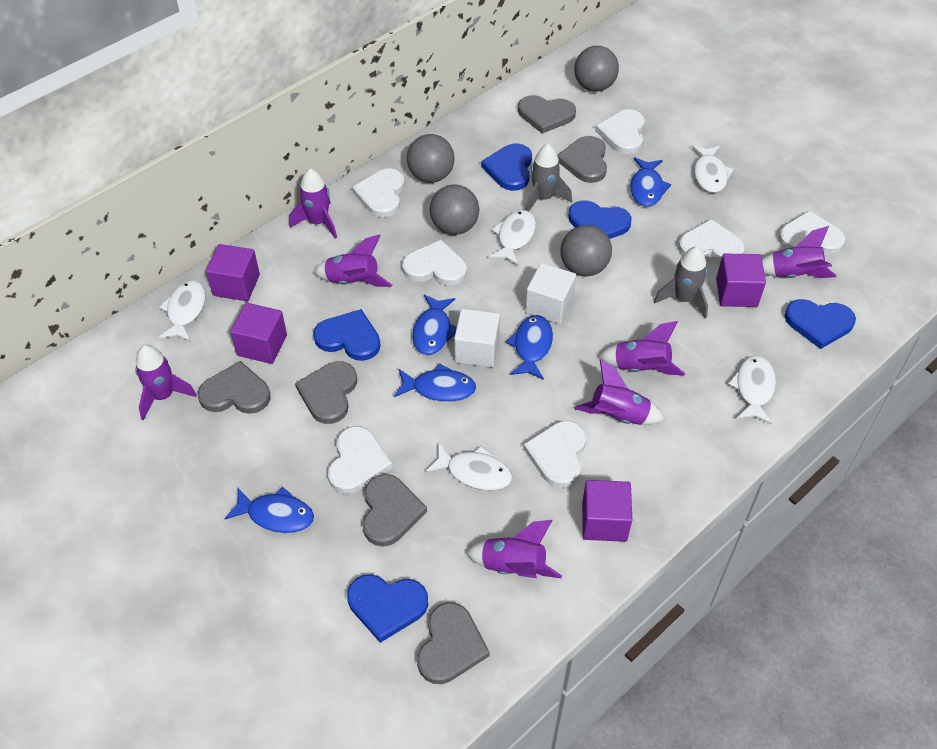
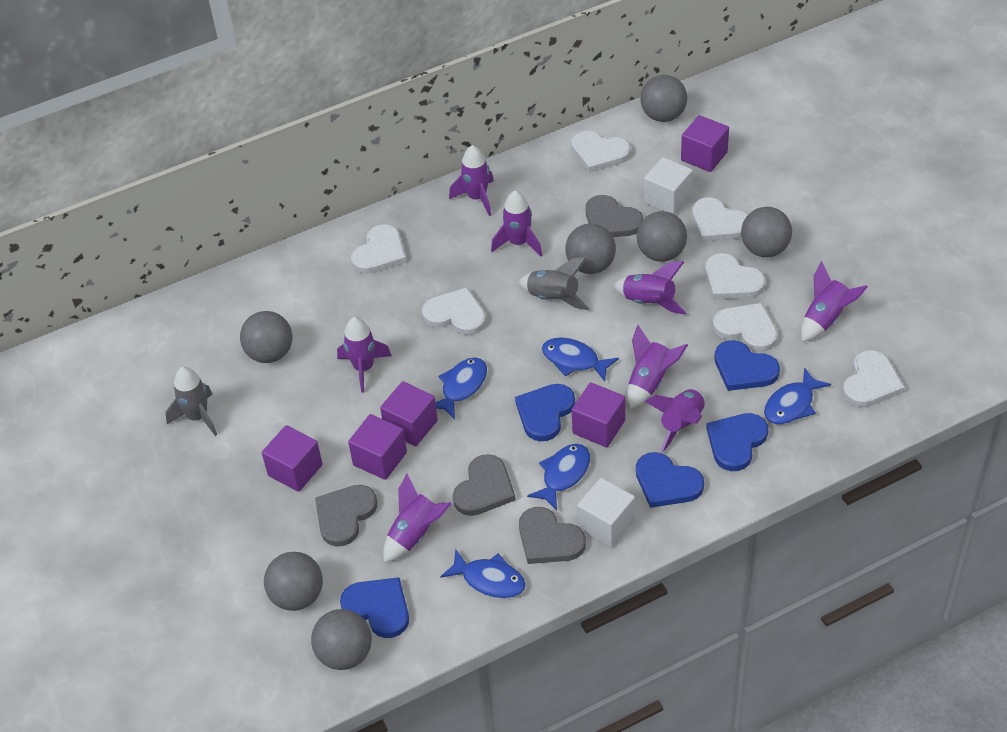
grey ball: [407,134,455,183] [430,185,479,235] [561,225,612,276] [574,46,619,92] = 4 -> [240,311,293,363] [264,552,323,611] [311,609,372,670] [565,224,616,274] [637,211,687,262] [641,75,687,122] [741,207,792,257] = 7
grey heart: [198,361,271,414] [295,362,357,424] [363,474,427,547] [417,602,490,684] [518,95,576,134] [557,136,607,183] = 6 -> [315,485,377,547] [453,454,516,516] [519,507,586,564] [586,195,643,237] = 4
purple cube: [206,244,260,301] [230,303,287,364] [582,480,632,542] [716,254,766,307] = 4 -> [262,425,323,492] [348,414,407,480] [380,381,438,446] [572,382,625,447] [681,115,729,172] = 5
purple rocket: [135,345,197,420] [290,168,337,239] [314,234,392,287] [466,520,562,578] [574,360,664,425] [599,321,685,375] [762,226,836,278] = 7 -> [337,317,392,393] [383,474,451,563] [449,145,494,216] [491,190,542,256] [613,261,686,315] [627,325,688,410] [645,389,705,453] [801,261,868,342] = 8
white fish: [158,280,206,342] [426,443,512,491] [489,210,536,265] [692,145,734,193] [728,356,776,424] = 5 -> none = 0

